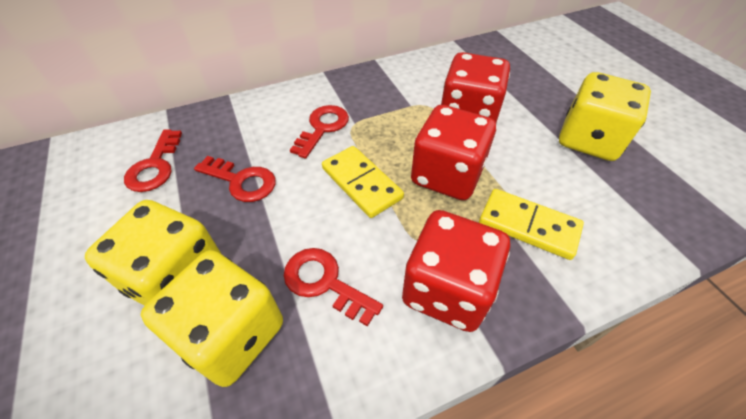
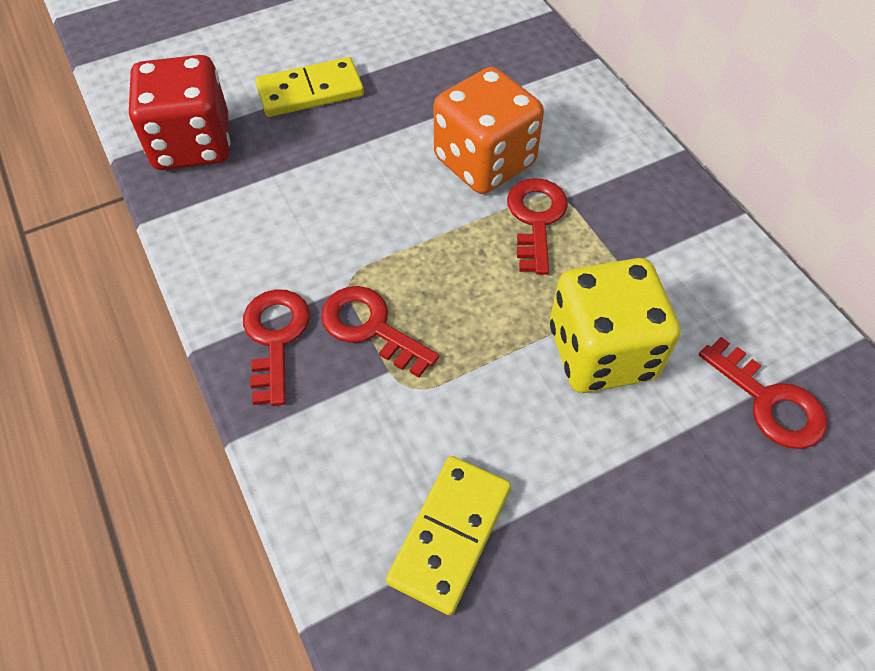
orange dice: none = 0 -> [434,67,544,194] = 1
red dice: [402,210,510,332] [411,105,496,200] [441,52,510,124] = 3 -> [129,55,230,170] = 1
yellow dice: [85,200,221,306] [141,250,283,387] [559,72,651,161] = 3 -> [550,258,680,393] = 1

